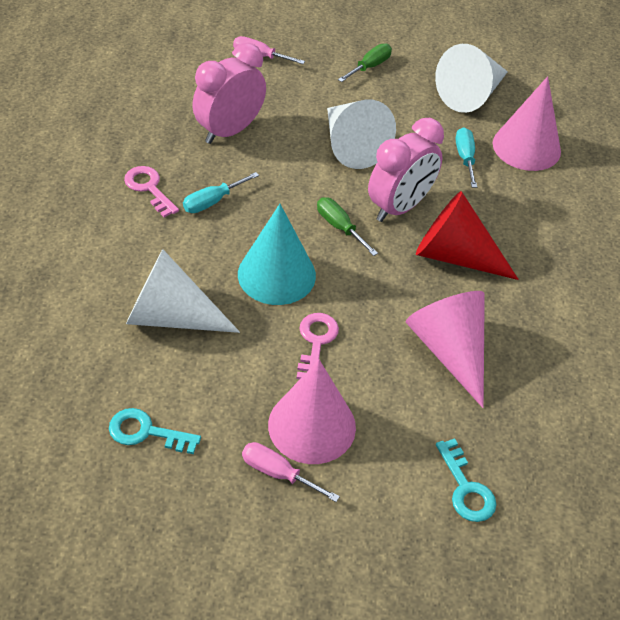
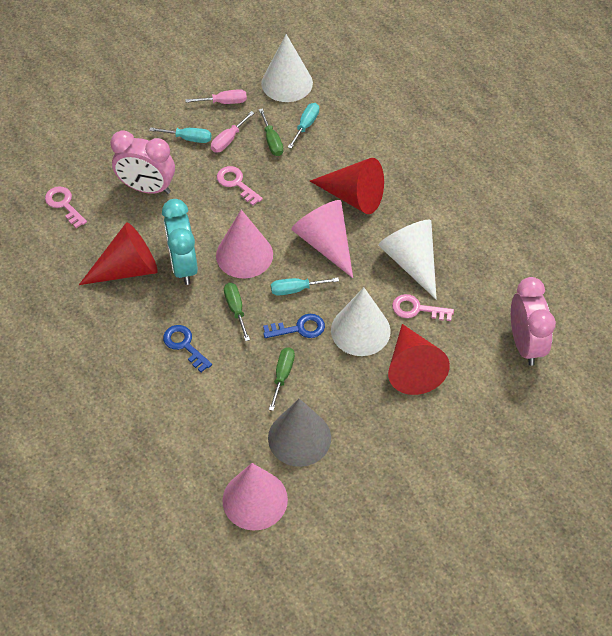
blue key: none = 0 -> [163,325,212,372] [263,314,325,338] = 2
green screwdriver: [317,197,378,256] [338,44,392,82] = 2 -> [224,283,250,341] [259,108,283,156] [269,347,295,411] = 3
grey cone: none = 0 -> [268,398,331,467] = 1
pink key: [124,166,179,217] [297,313,339,379] = 2 -> [45,186,87,228] [217,166,263,206] [392,294,454,321] = 3
red cone: [416,191,519,280] = 1 -> [79,223,158,285] [310,158,384,214] [388,324,450,395] = 3
turquoise clock: none = 0 -> [162,199,198,285] = 1
turquoise cone: [238,204,316,305] = 1 -> none = 0
turquoise key: [109,408,201,454] [436,438,497,522] = 2 -> none = 0
turquoise screwdriver: [183,172,259,213] [456,128,477,188] = 2 -> [149,127,211,143] [271,277,339,295] [288,103,319,149] = 3

